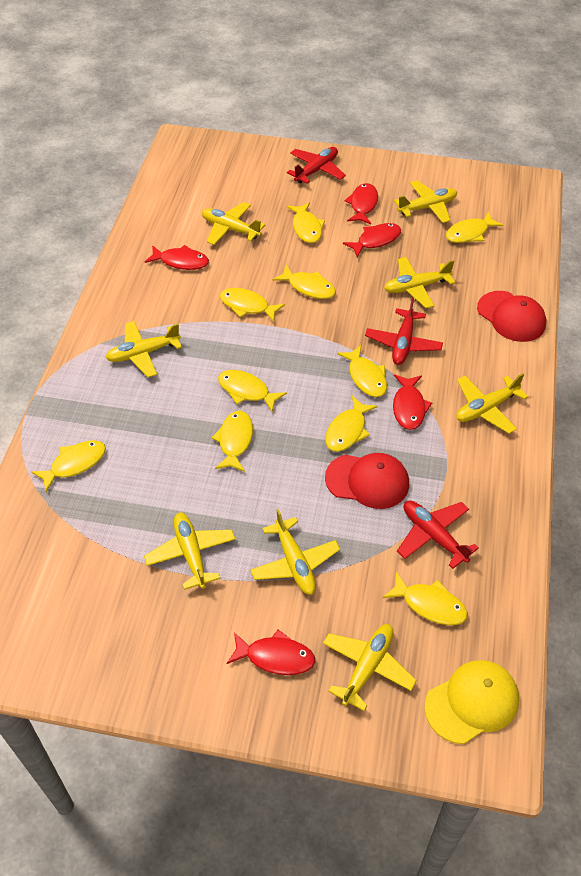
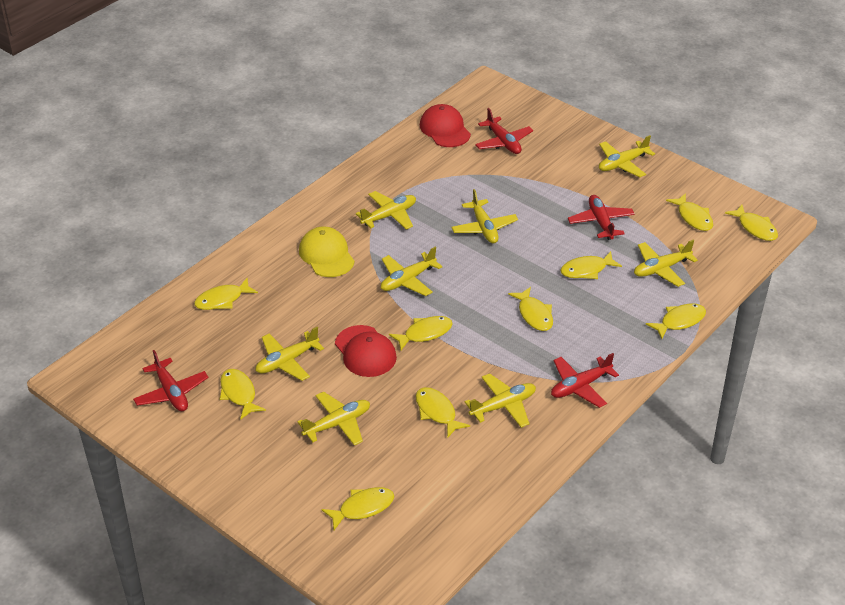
red fish: [145,245,209,270] [226,630,315,675] [343,223,401,257] [344,183,378,224] [393,374,432,430] = 5 -> none = 0
red plane: [287,147,346,184] [365,298,443,365] [397,500,479,569] = 3 -> [133,350,209,411] [475,108,533,154] [551,353,619,408] [568,195,635,240] = 4

